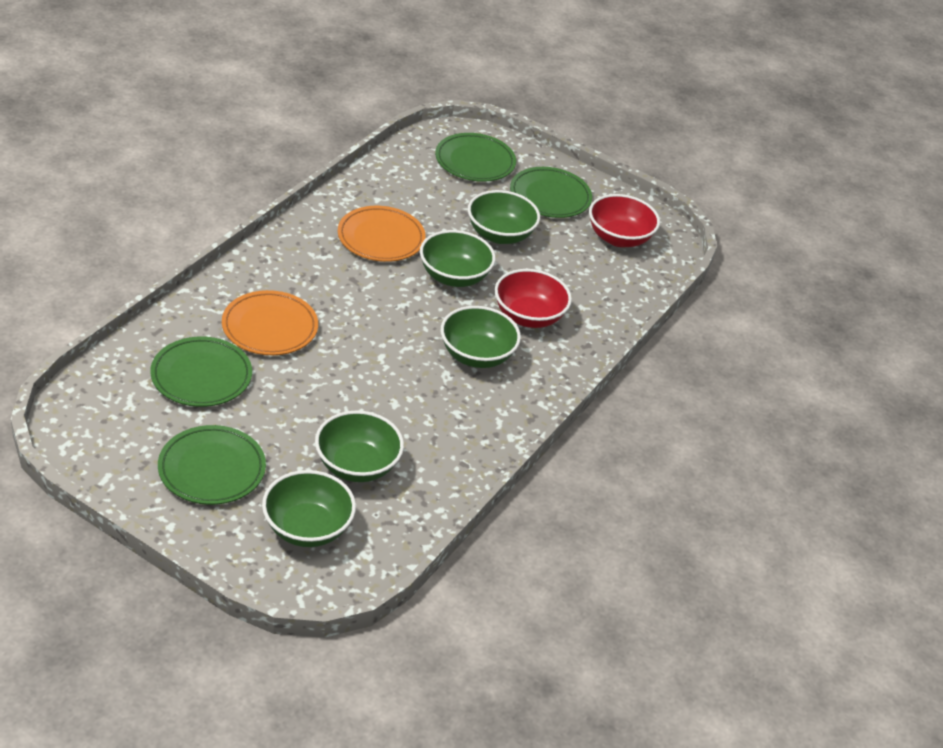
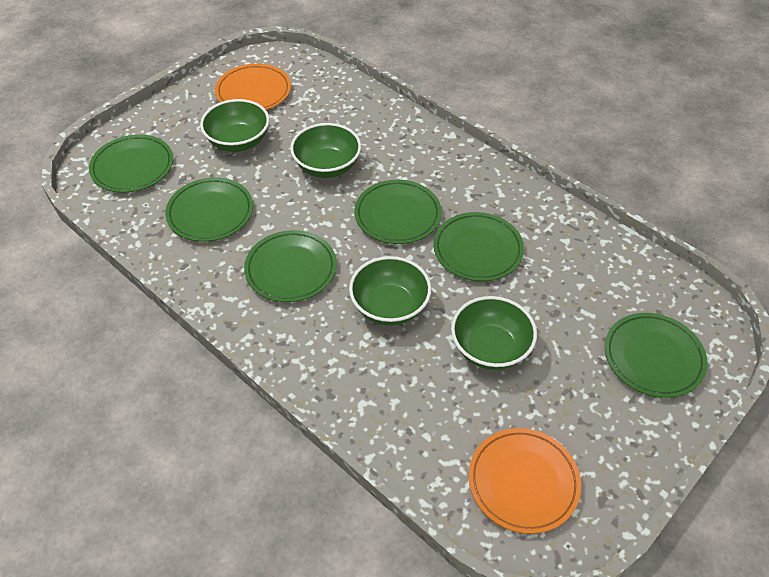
green bowl: [262,470,356,547] [315,411,404,482] [420,230,496,287] [441,306,521,368] [468,190,540,244] = 5 -> [200,99,269,152] [290,123,361,178] [349,256,431,326] [451,296,537,370] = 4
green plate: [150,337,252,407] [158,425,266,505] [435,133,516,182] [510,167,592,218] = 4 -> [89,135,173,193] [165,177,253,242] [244,230,337,302] [354,180,442,244] [433,212,524,281] [605,313,708,398] = 6
red bowl: [495,269,572,328] [589,194,660,247] = 2 -> none = 0

